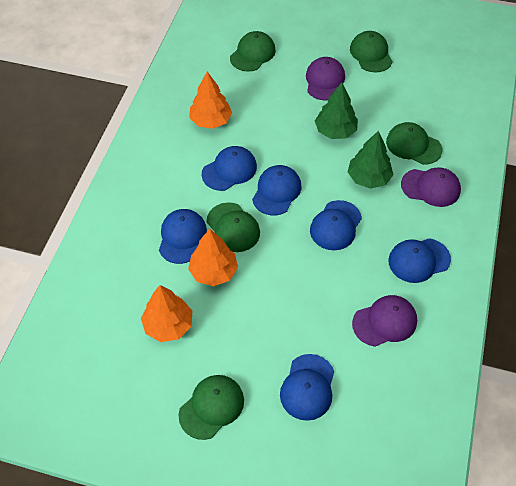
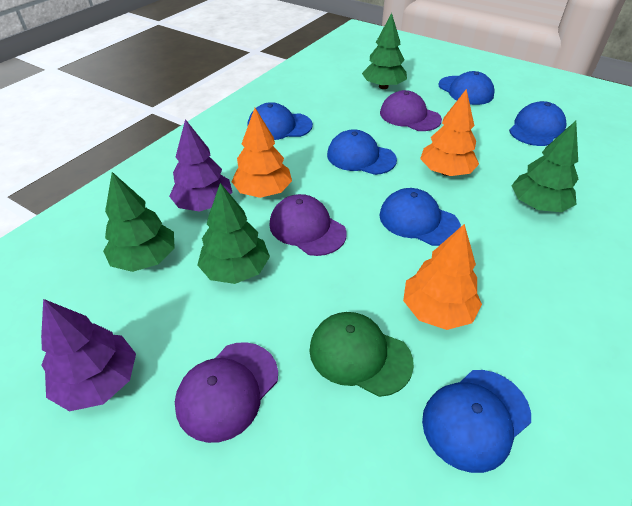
green cap: [179,375,244,440] [207,202,260,252] [230,31,276,72] [350,31,393,73] [386,122,442,165] = 5 -> [309,312,414,397] = 1
green tree: [315,82,358,139] [348,131,393,189] = 2 -> [103,172,175,272] [197,183,270,284] [362,13,407,89] [511,121,578,212] = 4
purple tree: none = 0 -> [41,299,136,411] [169,119,232,212] = 2

